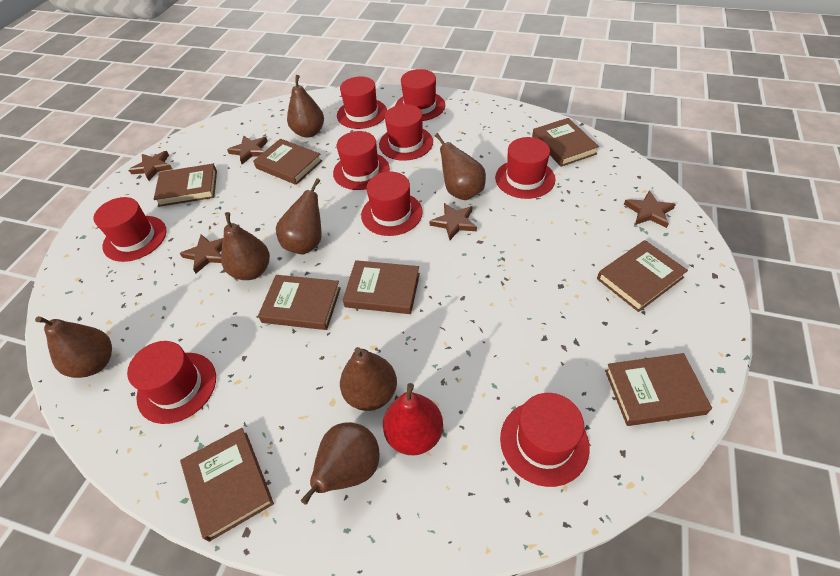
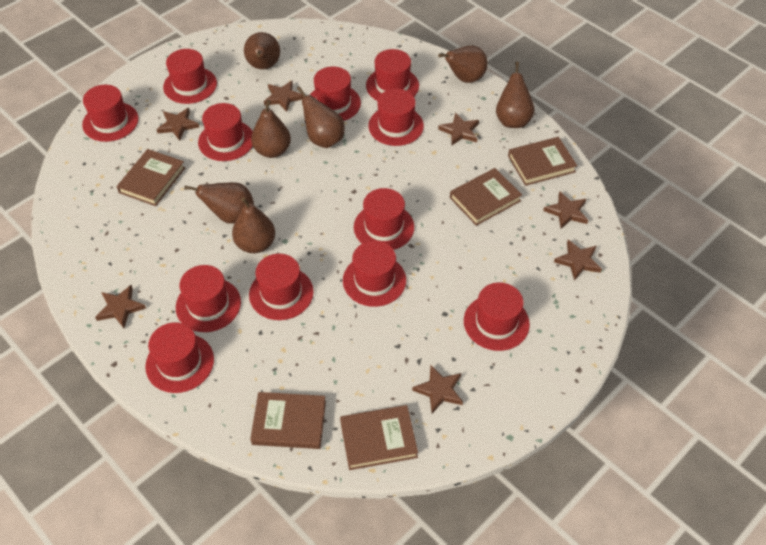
brown book: [154,164,217,207] [180,428,274,542] [253,139,322,185] [258,275,341,330] [343,260,420,314] [532,118,599,167] [597,240,688,312] [605,353,712,426] = 8 -> [117,149,185,206] [250,392,326,449] [340,405,418,470] [450,168,522,226] [508,137,577,186] = 5
brown star: [129,151,172,181] [180,234,223,273] [227,135,268,164] [429,203,477,240] [624,191,676,228] = 5 -> [95,285,146,328] [156,108,199,141] [264,81,304,112] [412,365,463,413] [438,112,479,145] [543,191,588,229] [554,240,602,281] = 7
red hat: [94,197,167,262] [127,341,216,424] [333,131,390,190] [337,77,387,129] [361,172,423,236] [379,104,433,161] [395,69,445,121] [495,137,555,199] [500,393,590,487] = 9 -> [82,85,139,142] [145,322,214,393] [163,49,217,104] [176,265,241,332] [198,103,253,161] [249,254,314,320] [310,67,361,121] [343,241,406,307] [354,188,414,250] [366,49,419,101] [368,89,424,146] [464,282,530,351] = 12
red pear: [383,383,443,455] = 1 -> none = 0

